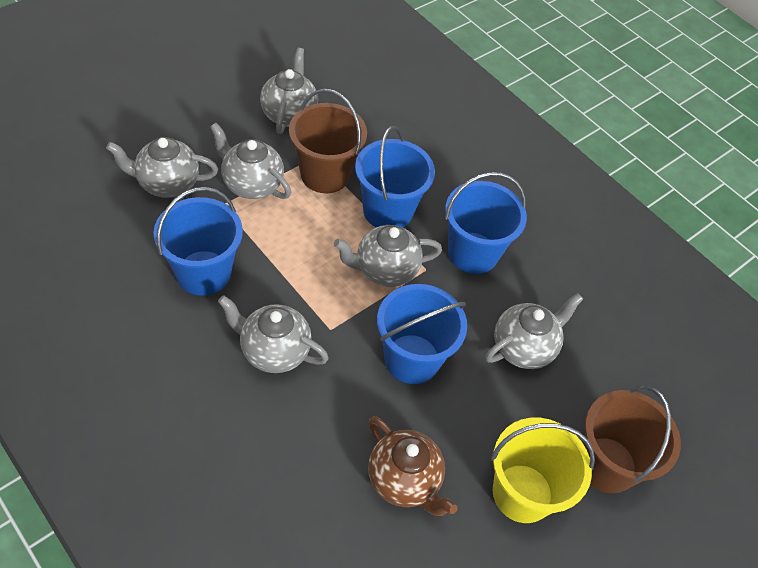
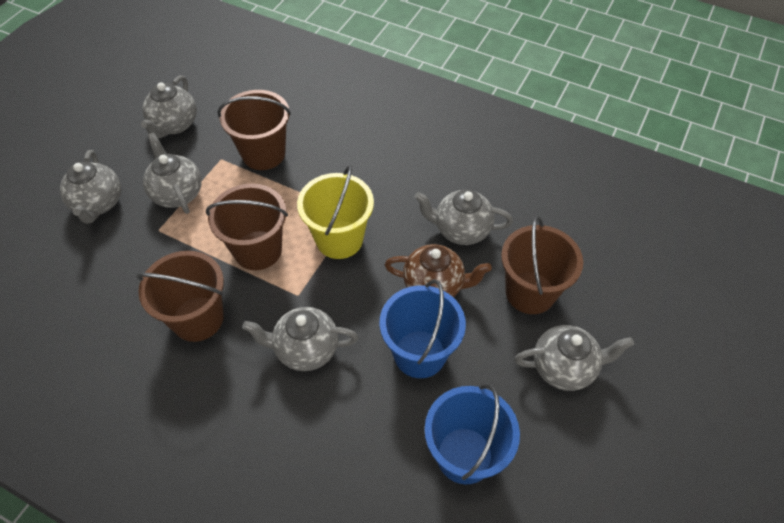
blue bucket: [154,187,243,296] [355,126,435,227] [377,284,467,384] [445,172,527,274] = 4 -> [380,279,466,378] [424,384,520,484] = 2
brown bucket: [289,88,367,193] [582,386,681,493] = 2 -> [136,251,224,342] [206,184,288,270] [218,90,291,170] [501,216,583,314] = 4

